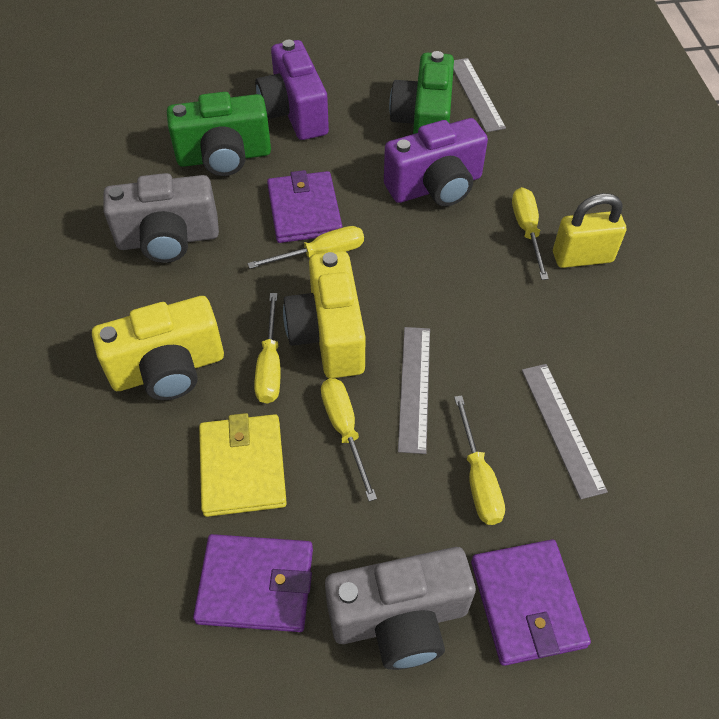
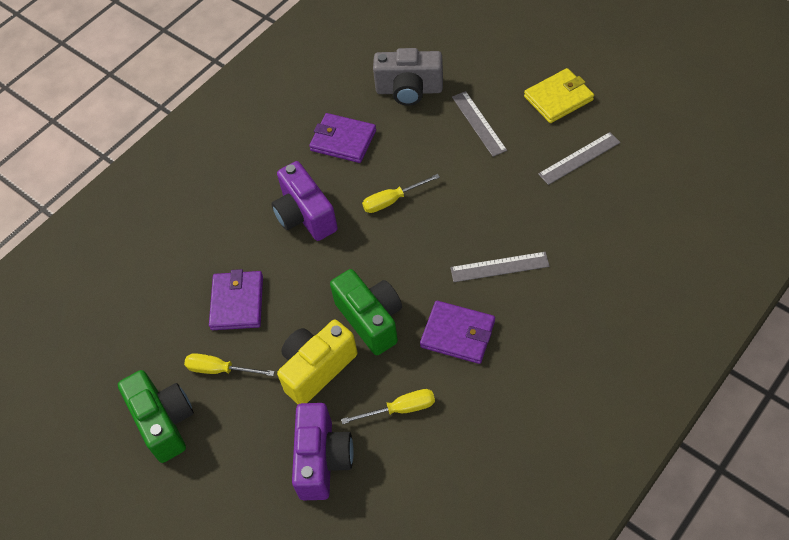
grey camera: [103,173,219,263] [325,547,476,670] = 2 -> [373,48,443,106] = 1
yellow camera: [92,296,224,400] [283,251,365,378] = 2 -> [277,320,358,404] = 1
yellow padlock: [553,193,626,268] = 1 -> none = 0
yellow screwdriver: [248,226,364,269] [254,293,281,403] [321,378,377,501] [454,395,505,525] [512,187,549,280] = 5 -> [184,353,275,376] [341,389,435,424] [362,174,440,213] = 3

